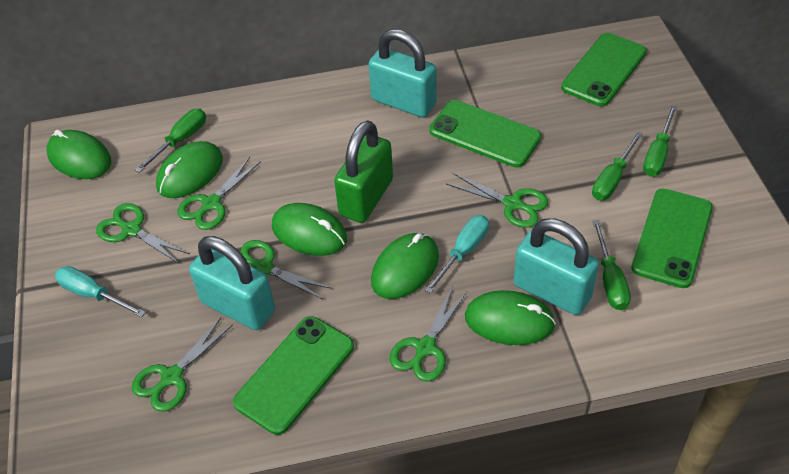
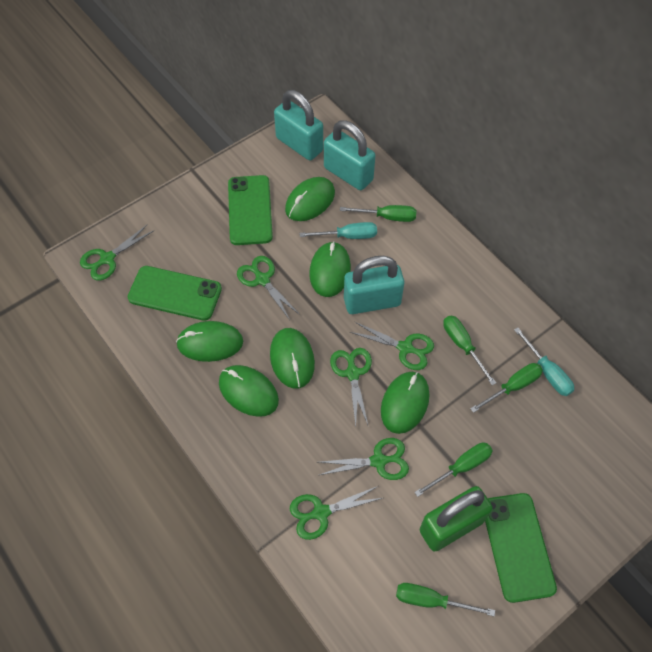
green mouse: [47,130,111,179] [156,141,223,198] [272,203,347,256] [371,233,439,299] [465,290,556,345] = 5 -> [176,321,243,362] [219,365,279,417] [270,328,315,389] [285,177,335,221] [309,241,351,297] [381,372,430,434] = 6
green phone: [233,316,354,435] [429,100,541,168] [561,33,647,106] [631,189,713,288] = 4 -> [128,266,222,321] [228,175,273,245] [485,493,557,603] = 3
green screwdriver: [135,109,206,173] [592,131,643,200] [592,220,631,310] [643,106,677,176] = 4 -> [340,205,416,222] [396,583,495,617] [414,442,493,497] [443,315,496,385] [470,363,543,413] = 5

